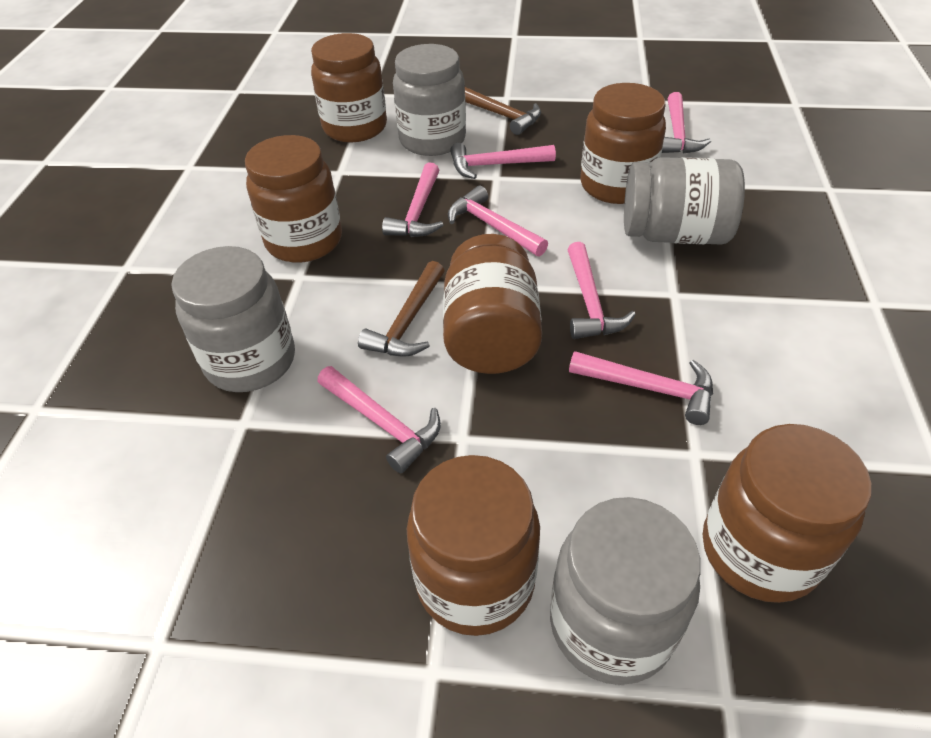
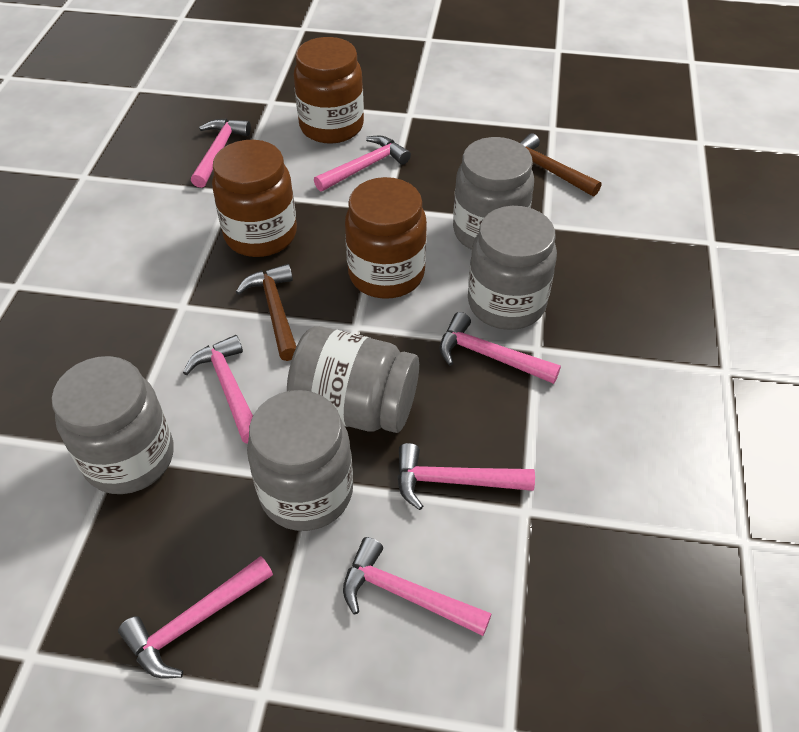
brown jar: [245,135,342,263] [311,33,387,142] [407,455,540,636] [443,234,542,374] [580,83,666,204] [703,424,872,603] = 6 -> [212,140,297,257] [293,37,364,144] [345,177,427,299] = 3
grey jar: [171,246,295,392] [393,44,466,156] [550,497,701,685] [624,157,745,244] = 4 -> [52,356,174,494] [247,390,353,531] [287,326,419,433] [453,137,534,250] [468,206,557,330] = 5

